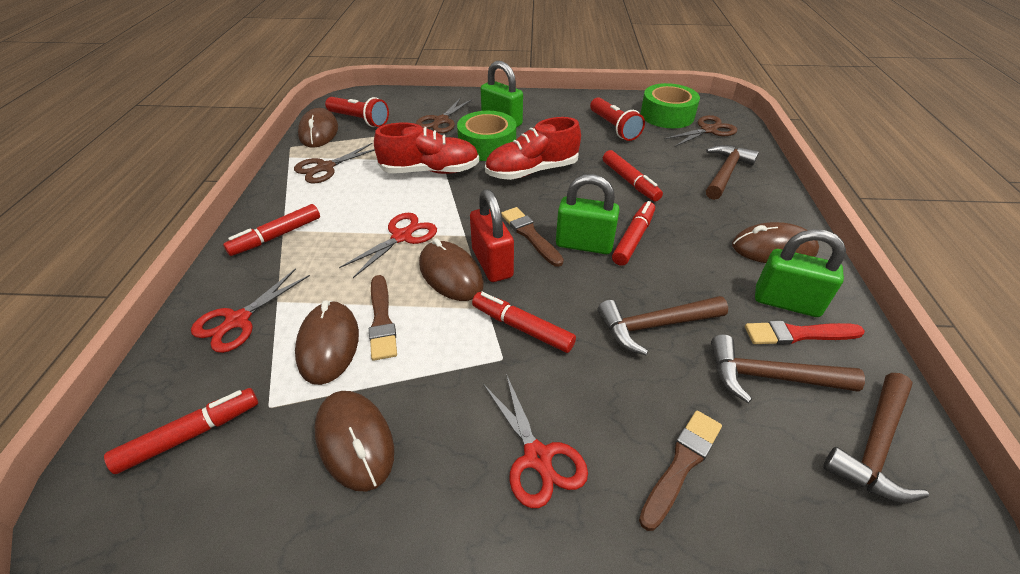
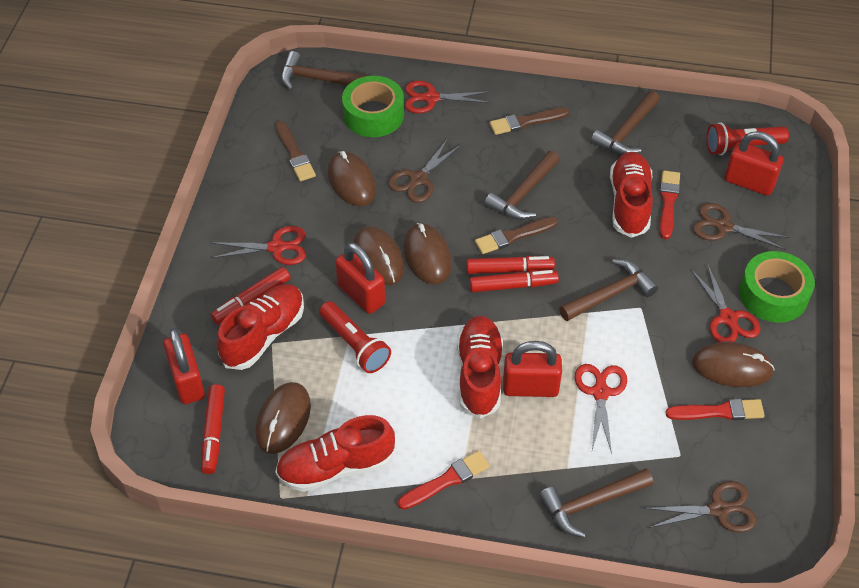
brown hammer: [598,296,728,355] [706,145,759,200] [711,334,865,403] [823,373,929,503] = 4 -> [281,51,368,90] [484,151,559,220] [539,468,653,538] [559,259,658,321] [591,91,660,155] = 5
green padlock: [481,61,523,128] [556,174,620,254] [755,229,846,317] = 3 -> none = 0
red brush: [745,321,865,345] = 1 -> [398,451,490,510] [660,171,680,239] [665,399,765,420] = 3
red marker: [104,388,258,474] [223,204,320,256] [472,292,576,353] [603,150,663,201] [612,201,655,266] = 5 -> [201,384,225,474] [211,267,290,324] [466,256,555,274] [469,270,559,292] = 4
red padlock: [470,189,514,282] = 1 -> [163,328,205,404] [335,242,385,314] [503,341,562,397] [725,131,783,196] = 4
red scissors: [191,268,310,353] [339,213,437,278] [483,374,588,508] = 3 -> [211,226,306,265] [405,81,491,113] [575,364,627,454] [691,264,761,342] = 4
red shoe: [374,123,479,174] [485,117,581,180] = 2 -> [217,284,304,370] [275,415,395,492] [457,316,503,419] [610,152,653,238] = 4

